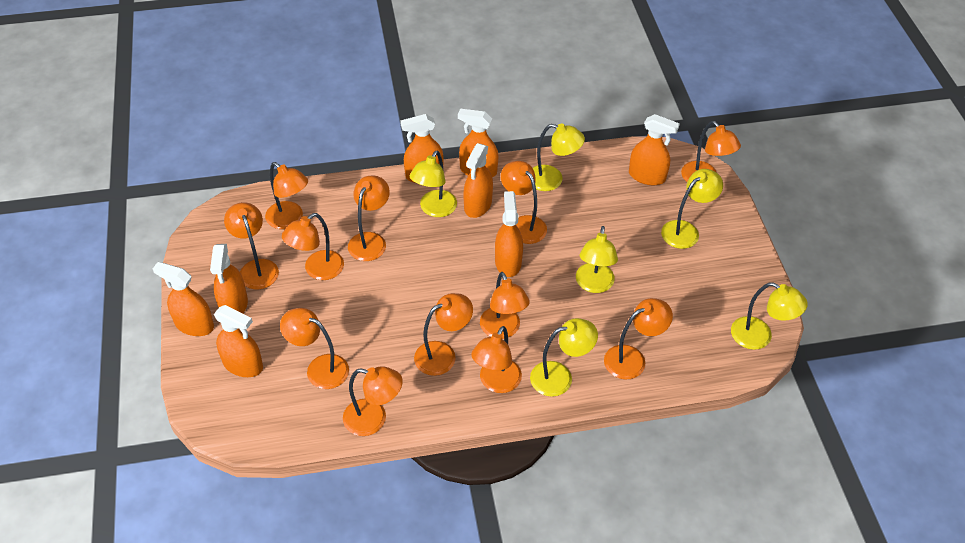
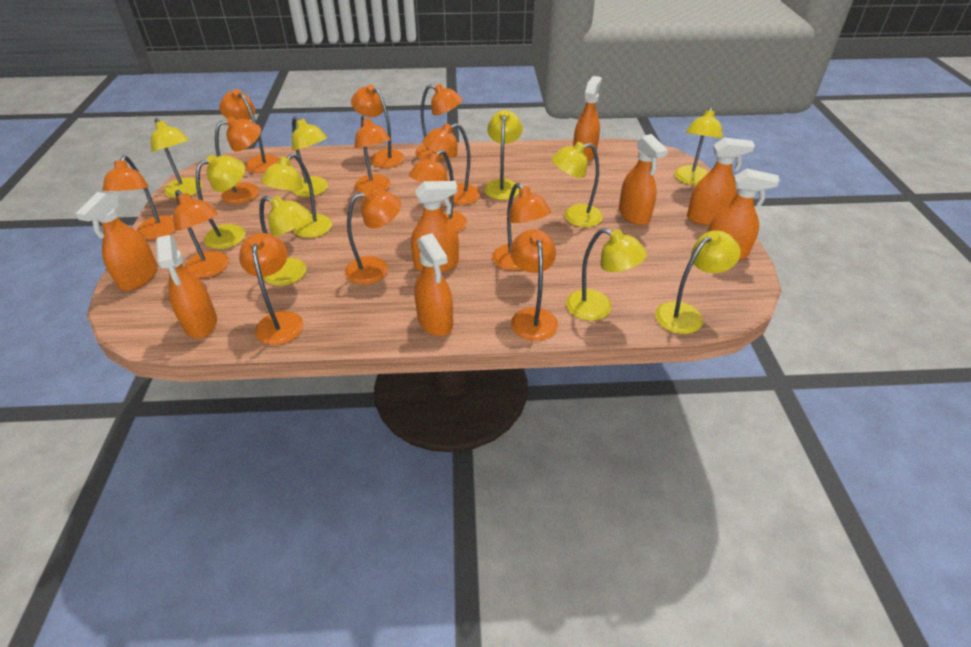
orange lamp: [224,202,279,289] [265,162,308,229] [280,308,349,389] [282,213,344,280] [343,366,403,436] [348,175,390,261] [414,293,473,376] [471,326,522,393] [480,272,530,339] [501,161,547,244] [604,298,673,379] [681,121,741,182] = 12 -> [102,155,175,240] [173,190,229,278] [215,117,261,204] [219,89,279,173] [239,233,304,345] [345,188,401,284] [351,85,405,168] [355,115,391,193] [409,150,467,232] [415,84,462,160] [422,123,480,205] [492,183,551,270] [510,229,558,341] = 13
yellow lamp: [410,151,457,217] [530,318,598,397] [533,123,585,191] [576,226,618,293] [661,169,723,249] [731,282,808,350] = 6 -> [151,118,202,198] [196,155,246,249] [259,196,310,286] [261,153,332,238] [292,117,328,197] [484,110,523,200] [551,142,603,227] [566,228,647,321] [655,230,741,334] [674,107,723,185] = 10

